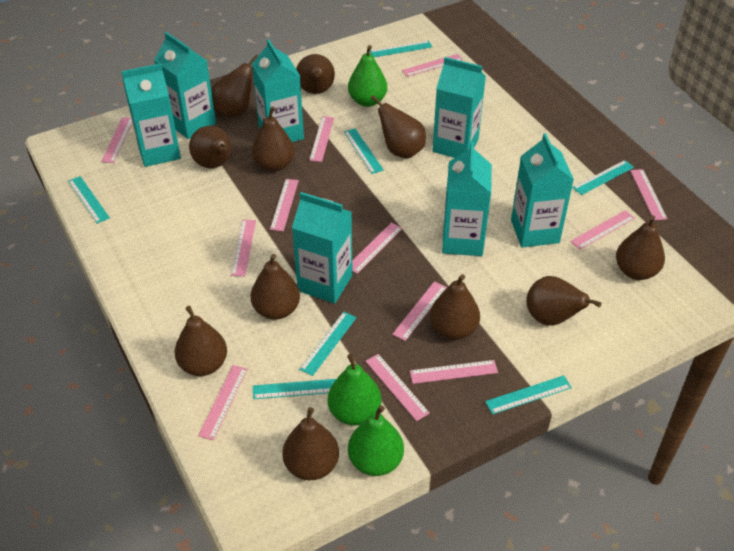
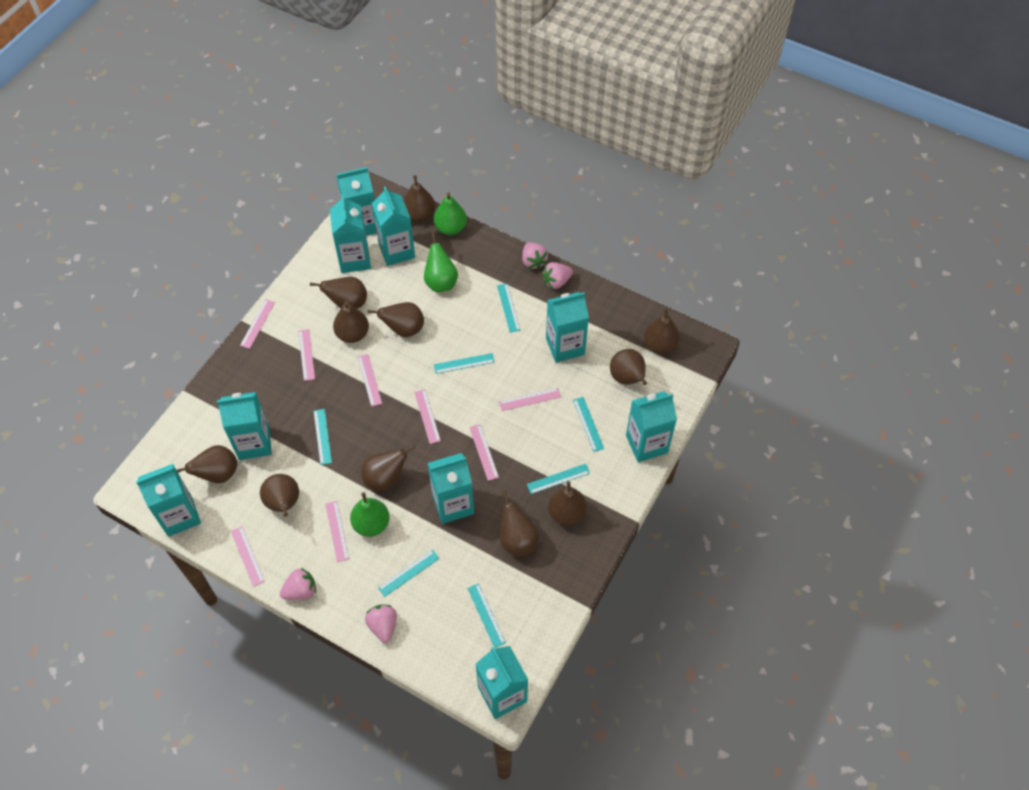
pink ruler: [101,117,132,163] [198,365,248,440] [231,220,256,276] [270,179,299,231] [309,116,334,162] [352,222,403,274] [365,354,430,421] [392,281,447,341] [402,54,463,77] [410,360,498,384] [570,210,635,250] [630,169,667,221] = 12 -> [231,526,265,587] [240,299,275,349] [298,329,315,381] [325,501,349,562] [358,354,382,407] [414,389,441,444] [469,424,499,481] [499,388,561,411] = 8
pink strawberry: none = 0 -> [279,567,316,600] [365,605,397,643] [522,242,548,270] [542,262,573,289] = 4
turquoise carton: [121,63,181,167] [154,32,216,139] [252,39,304,142] [292,192,353,304] [432,57,486,158] [442,142,492,256] [511,133,574,247] = 7 -> [136,464,201,537] [217,392,272,460] [330,195,371,273] [336,167,377,236] [372,186,415,266] [428,453,474,524] [476,646,528,719] [546,292,589,363] [626,391,677,462] = 9

